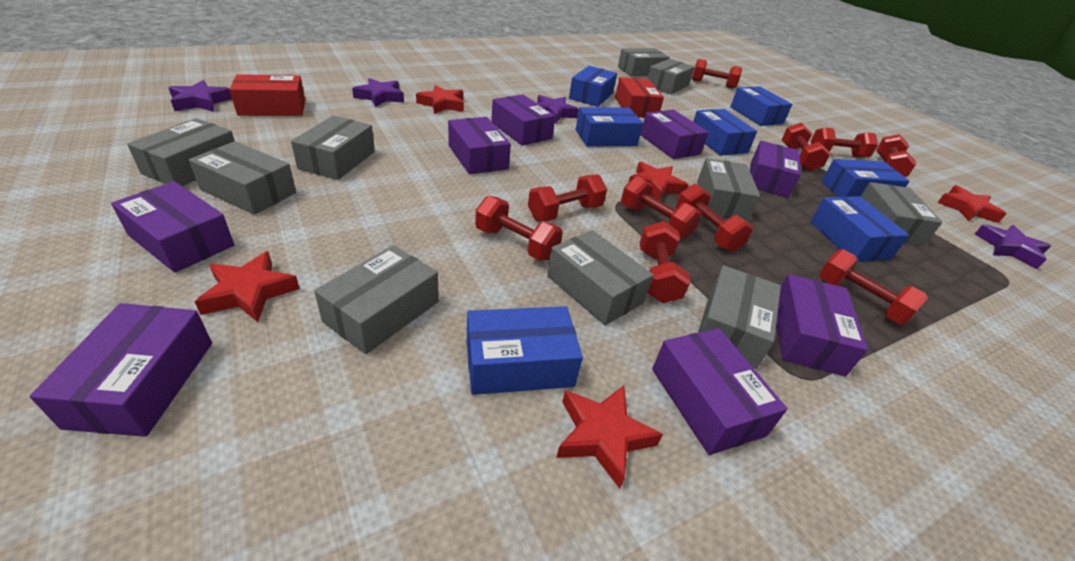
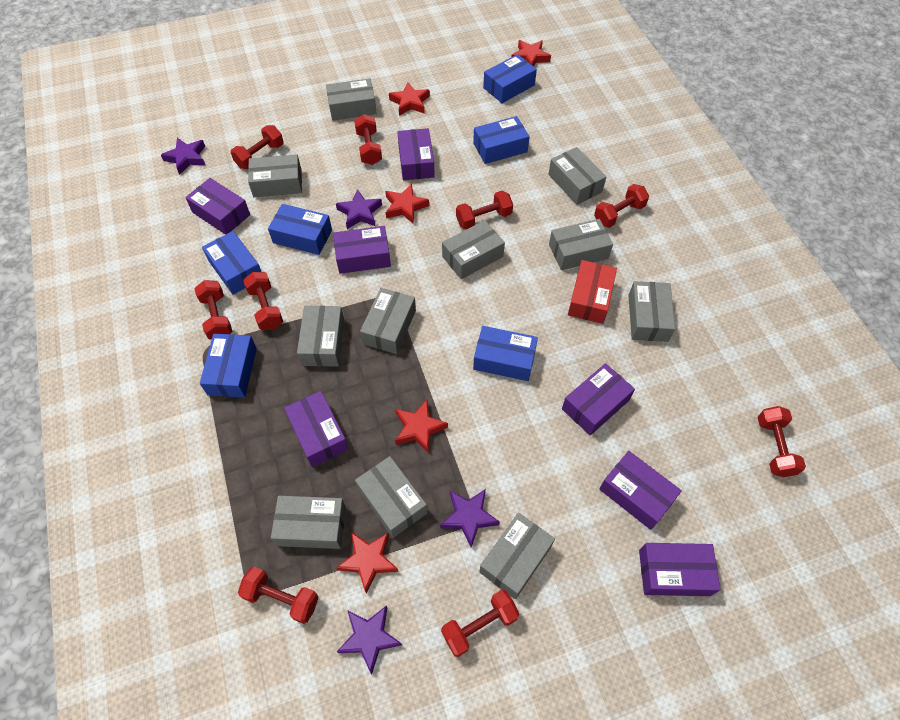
blue box: [467,306,583,395] [569,66,617,107] [576,107,643,147] [693,109,757,156] [730,86,792,126] [810,196,909,262] [822,159,910,197] = 7 -> [200,334,257,398] [202,231,261,295] [268,204,332,255] [473,116,530,164] [473,326,538,381] [483,54,537,103] = 6
grey box: [127,118,235,186] [189,141,296,215] [291,116,375,180] [314,245,439,354] [547,230,654,325] [618,48,670,77] [647,59,694,94] [697,158,760,221] [698,265,781,369] [861,182,942,246] = 10 -> [248,154,302,197] [271,496,346,549] [297,306,344,367] [326,78,377,121] [355,456,427,538] [360,288,416,354] [442,220,505,279] [479,513,555,599] [548,147,606,205] [549,219,613,270] [629,281,675,342] = 11
purple box: [30,303,212,437] [111,181,234,273] [448,117,511,174] [491,94,555,146] [640,110,709,159] [652,328,787,455] [750,141,801,198] [776,274,868,376] = 8 -> [185,178,250,235] [284,391,349,467] [333,226,391,274] [397,128,435,180] [562,363,635,436] [599,451,682,530] [639,543,721,596] = 7
red box: [230,74,305,116] [615,77,664,118] = 2 -> [568,260,617,324] = 1
red dumbbell: [475,196,563,260] [528,174,607,221] [621,176,702,239] [640,221,691,303] [676,184,753,252] [692,59,742,89] [782,123,831,171] [811,128,878,158] [819,249,928,324] [876,134,916,177] = 10 -> [194,280,232,340] [230,125,284,169] [238,567,319,624] [243,272,283,330] [354,114,382,165] [441,590,519,657] [456,191,513,230] [594,184,649,228] [757,406,806,477] = 9

